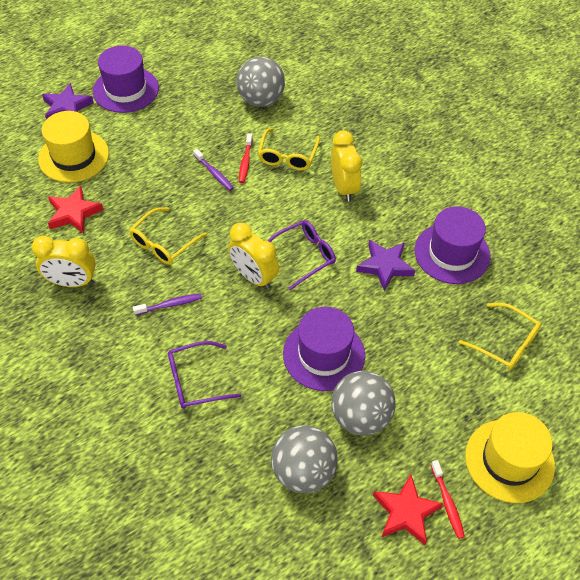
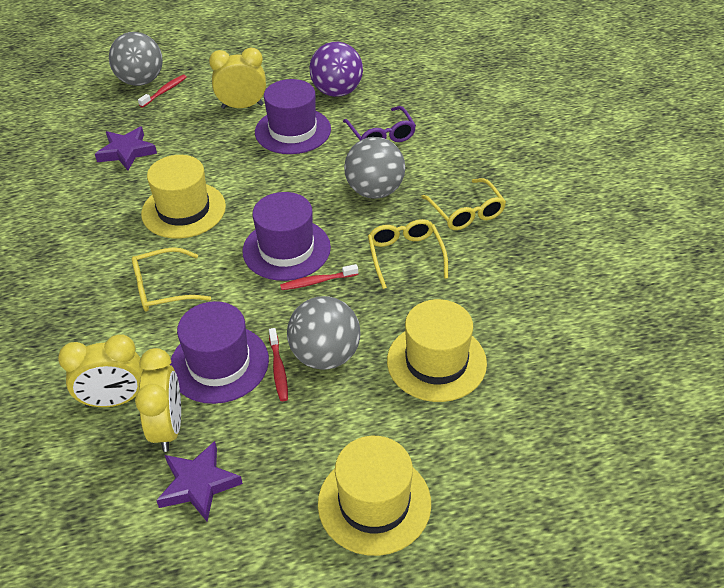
purple ball: none = 0 -> [310,42,363,97] = 1
purple glasses: [168,341,241,409] [268,220,336,290] = 2 -> [343,106,416,142] = 1
purple toothbrush: [133,293,202,315] [193,149,234,191] = 2 -> none = 0
red star: [48,185,103,234] [373,475,444,545] = 2 -> none = 0
red toothbrush: [239,133,253,183] [431,460,465,539] = 2 -> [138,75,187,108] [269,328,288,401] [280,264,358,290] = 3
yellow hat: [38,111,109,183] [465,412,555,503] = 2 -> [141,155,226,239] [318,436,431,556] [387,299,487,402] = 3

